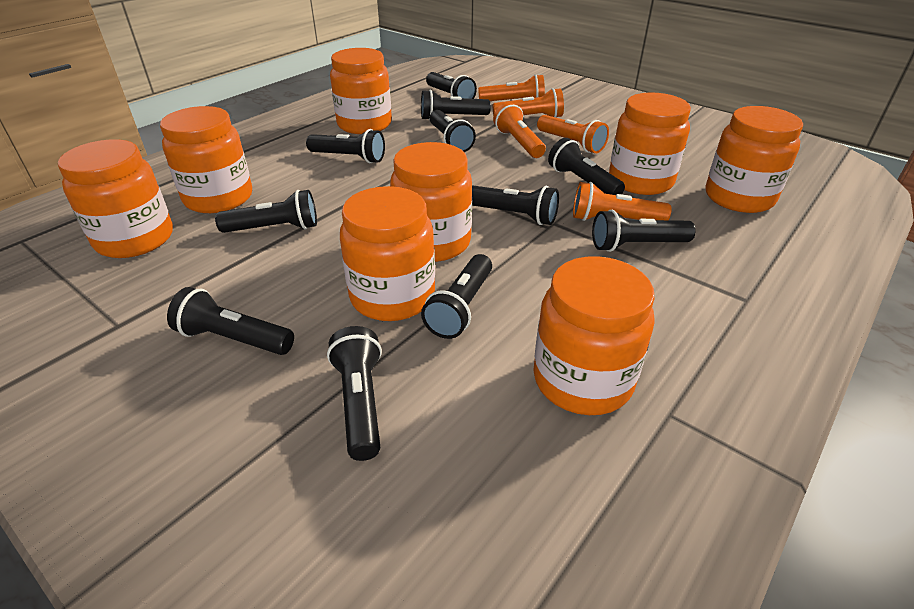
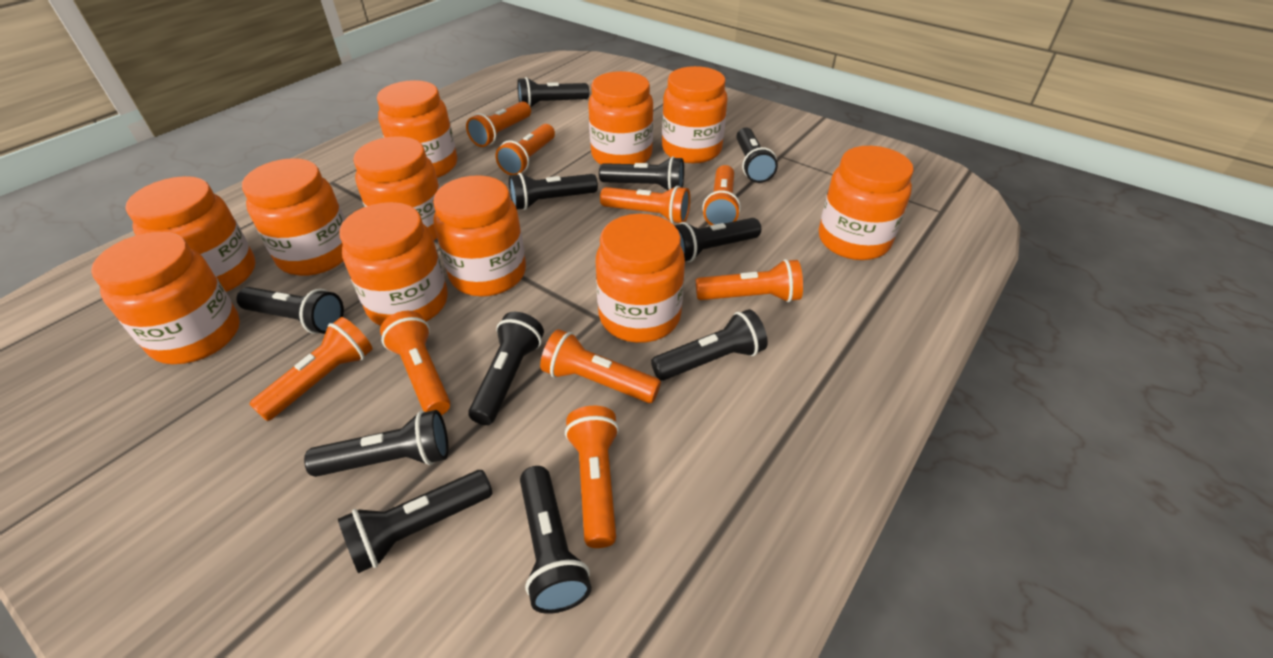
orange flashlight: [478,74,545,101] [493,88,564,117] [493,102,546,158] [537,115,609,153] [573,182,672,221] = 5 -> [249,317,372,421] [380,311,450,415] [466,101,531,147] [495,124,555,175] [540,329,661,403] [565,406,619,548] [600,186,690,224] [696,259,803,302] [702,165,741,225] = 9
orange jar: [58,139,173,258] [160,106,252,213] [330,48,392,134] [340,186,435,321] [390,142,472,262] [533,256,655,415] [609,92,691,195] [706,106,803,213] = 8 -> [91,231,240,364] [126,176,255,292] [242,158,345,276] [339,202,448,326] [353,136,440,240] [377,80,457,178] [433,175,526,296] [588,71,653,164] [596,214,685,343] [662,66,728,163] [819,146,914,260] = 11

